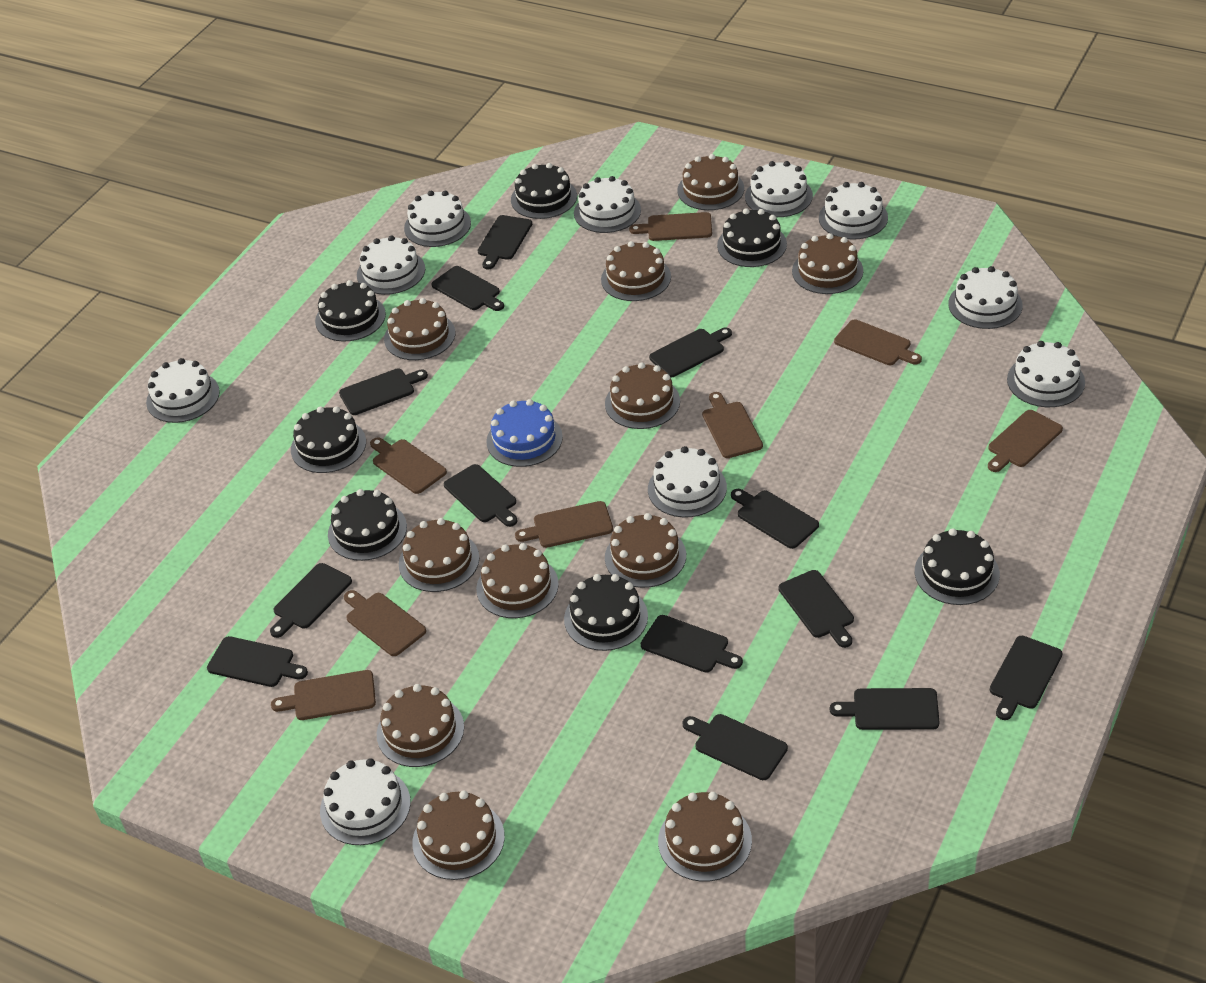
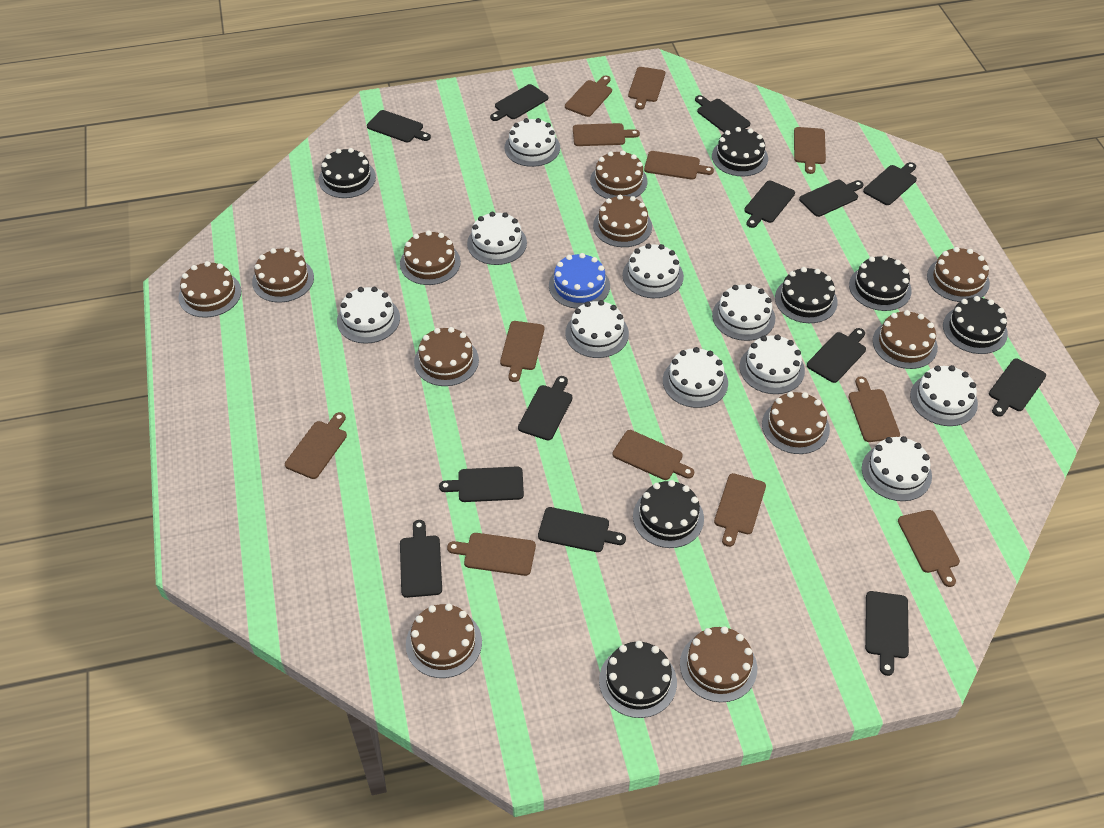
brown cutting board: [271,670,376,720] [344,590,426,656] [370,437,447,494] [515,501,613,548] [629,212,712,241] [702,392,763,458] [834,319,922,365] [988,410,1063,472] = 8 -> [285,412,347,479] [447,533,536,576] [500,321,544,382] [565,75,612,117] [573,123,640,146] [612,430,694,480] [628,67,665,110] [644,151,714,180] [714,473,766,547] [794,127,826,174] [848,376,900,442] [898,510,960,587] = 12

